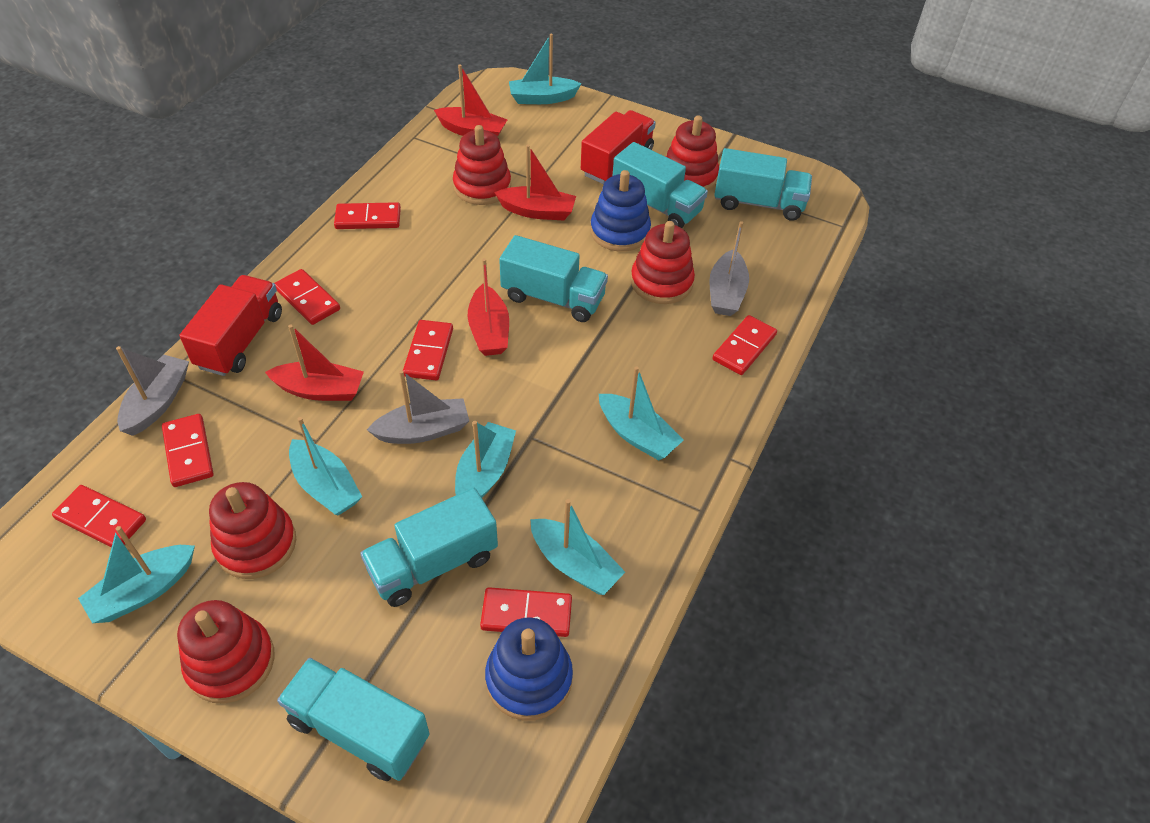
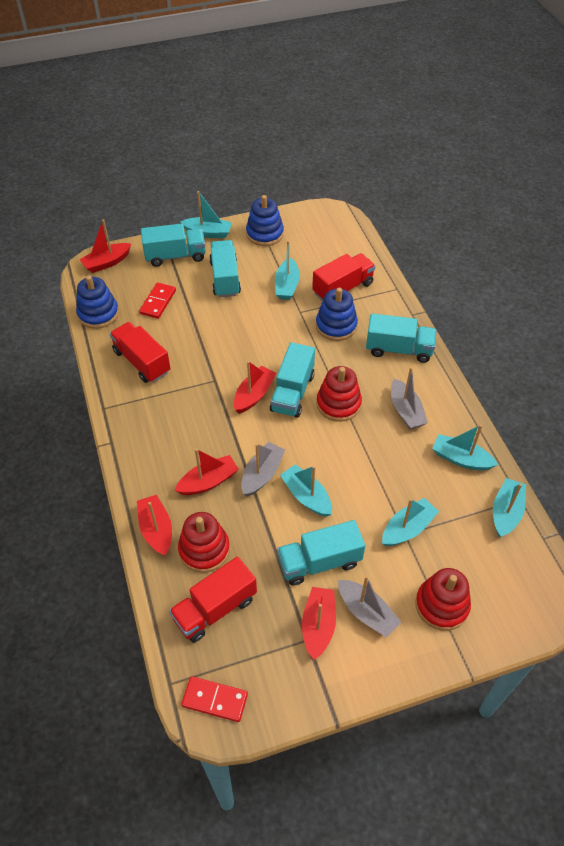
blue stacking toy: [485,617,573,721] [590,170,651,252] = 2 -> [76,276,119,329] [246,195,284,246] [316,288,358,341] = 3
red boat: [265,324,364,401] [434,64,507,137] [468,258,509,356] [494,145,576,220] = 4 -> [79,219,131,273] [137,495,172,556] [175,449,239,495] [234,361,277,414] [302,587,336,660] = 5
red domino: [52,485,146,547] [162,414,214,487] [274,269,340,325] [334,202,401,229] [403,320,453,380] [480,587,572,637] [713,315,777,375] = 7 -> [139,283,176,319] [181,676,248,722] = 2
red stacking toy: [177,600,275,704] [209,482,296,579] [453,125,511,205] [631,221,695,304] [666,115,719,191] = 5 -> [178,512,230,573] [316,366,362,422] [415,568,471,631] = 3
red truck: [179,275,282,376] [581,110,656,184] = 2 -> [110,322,171,383] [169,557,257,643] [312,253,376,301] = 3

